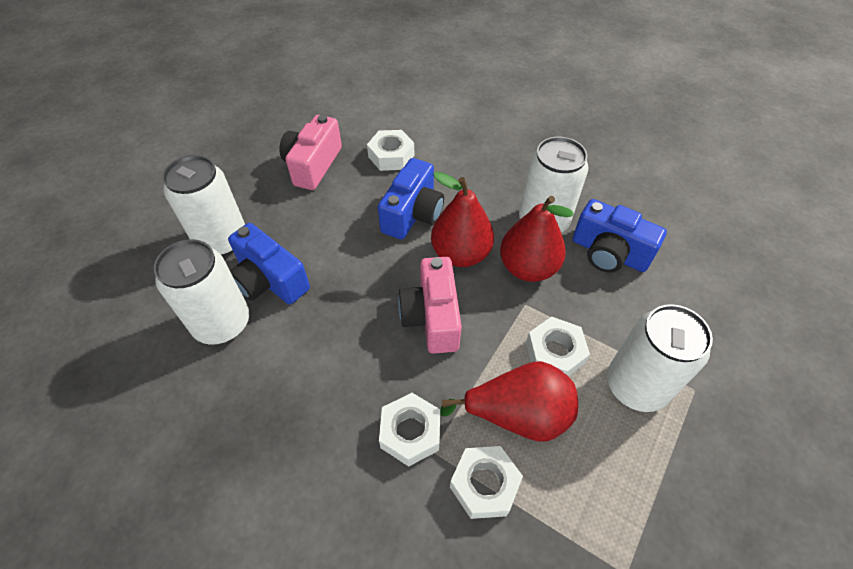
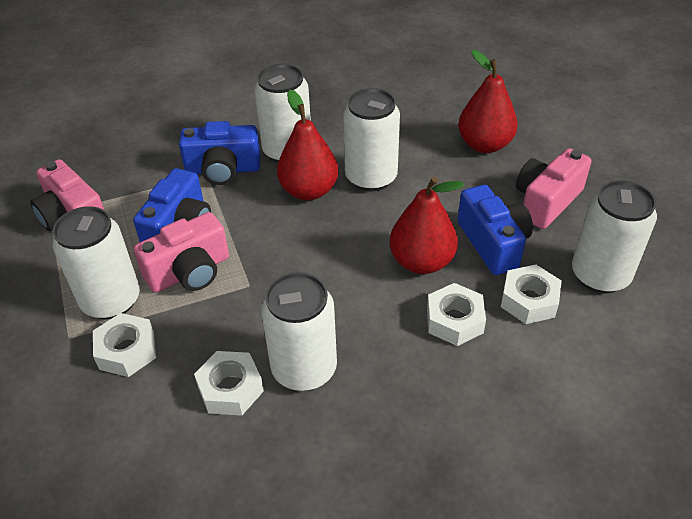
pink camera: [279,115,342,190] [398,257,462,354] = 2 -> [30,159,104,231] [134,212,229,293] [516,148,592,229] = 3
white can: [154,239,249,345] [162,155,245,256] [519,137,588,233] [607,304,713,412] = 4 -> [52,206,140,319] [254,64,311,163] [261,272,337,391] [343,88,400,192] [572,180,657,293] = 5

